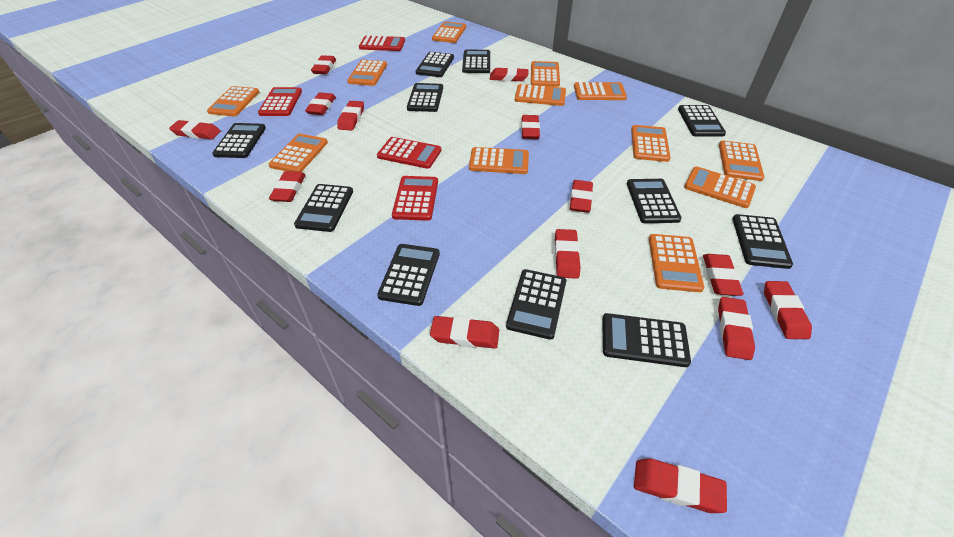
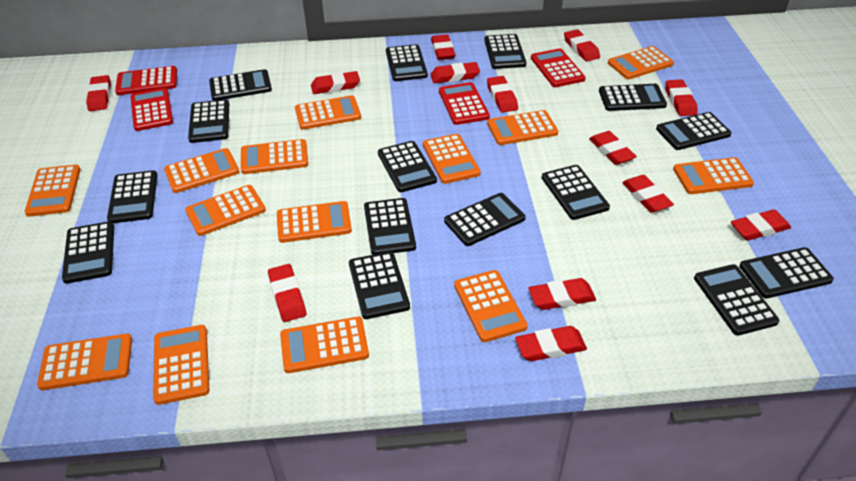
black calculator: [212,123,266,158] [294,184,353,232] [377,244,440,306] [407,83,443,112] [416,52,454,77] [462,50,490,73] [506,269,566,340] [602,313,691,367] [627,179,682,223] [678,105,726,137] [733,214,793,269] = 11 -> [62,221,114,284] [107,170,158,223] [188,99,229,143] [209,69,272,101] [349,251,410,319] [364,198,416,255] [378,141,437,192] [386,44,428,81] [444,193,526,246] [484,34,526,69] [542,165,610,220] [599,84,667,111] [656,112,732,150] [694,264,780,335] [739,247,834,298] = 15
orange calculator: [207,86,259,116] [269,134,328,172] [347,60,387,86] [432,22,466,43] [469,147,529,174] [515,84,566,106] [531,61,560,87] [574,82,627,100] [631,125,671,162] [649,234,704,292] [684,166,756,208] [719,141,764,181] = 12 -> [24,165,81,217] [37,334,132,390] [153,325,209,405] [164,148,239,193] [185,185,266,236] [241,139,308,174] [277,201,352,243] [280,317,369,373] [295,95,361,130] [423,134,481,184] [454,270,528,342] [487,110,558,145] [608,46,674,79] [673,157,754,194] = 14
red eraser: [169,120,221,140] [269,171,306,202] [305,92,336,115] [311,55,336,74] [337,101,364,131] [430,316,499,349] [490,67,529,81] [521,115,540,139] [555,229,580,279] [570,180,593,213] [634,458,727,513] [703,254,744,296] [718,297,755,360] [764,281,812,339] = 14 -> [86,75,111,111] [268,264,306,322] [311,71,360,94] [430,62,480,83] [431,34,456,60] [487,76,518,113] [515,326,587,361] [528,278,596,310] [564,29,600,61] [589,131,637,165] [622,175,674,213] [666,79,698,116] [731,209,791,241] = 13

